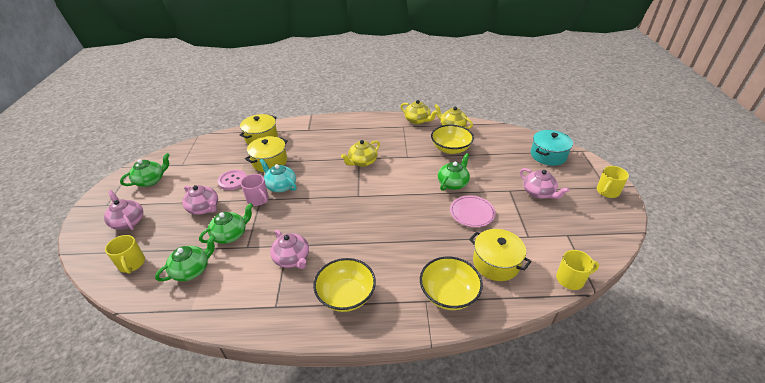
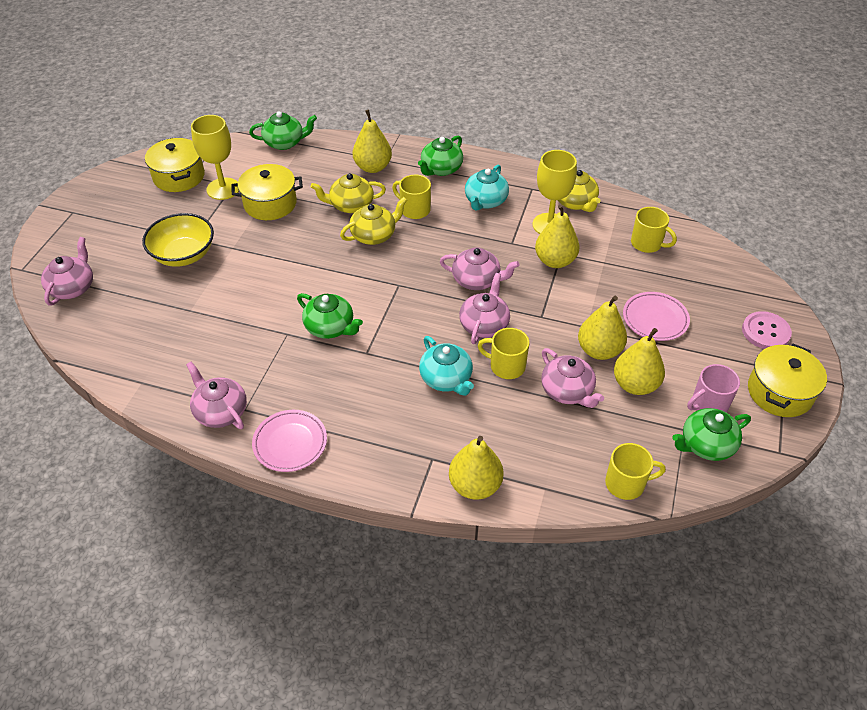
pink plate: [450,195,496,227] = 1 -> [252,410,327,472] [623,292,690,341] = 2
pink teapot: [104,190,143,230] [182,185,218,215] [270,230,309,269] [520,168,569,199] = 4 -> [41,237,93,306] [186,362,247,429] [440,248,519,290] [459,273,510,344] [541,348,604,408] = 5
turquoise pot: [531,130,573,166] = 1 -> none = 0
turquoise teapot: [260,159,297,192] = 1 -> [419,336,474,396] [465,165,509,211] = 2
yellow bowl: [313,258,376,312] [420,256,483,310] [431,125,474,154] = 3 -> [142,213,214,267] = 1
yellow goblet: none = 0 -> [191,115,239,200] [533,150,577,234] = 2
yellow mug: [105,235,145,274] [556,250,599,290] [597,166,629,198] = 3 -> [392,175,431,219] [478,328,529,379] [605,443,666,500] [631,207,677,253] = 4
yellow pear: none = 0 -> [353,110,392,173] [449,436,504,500] [535,204,579,268] [578,296,627,360] [614,328,665,395] = 5

